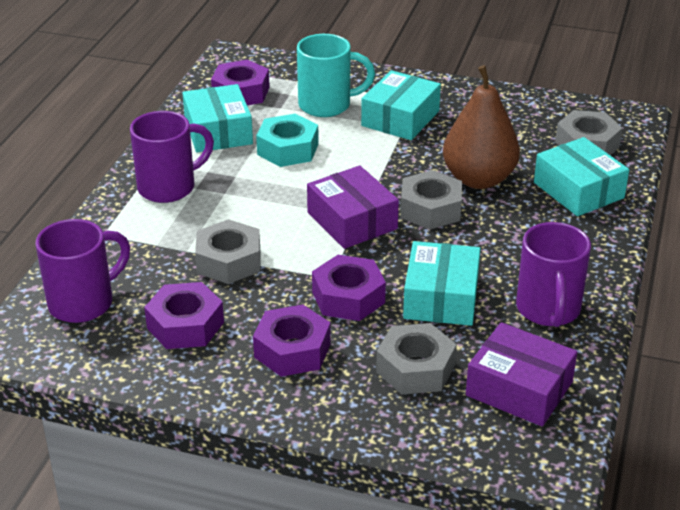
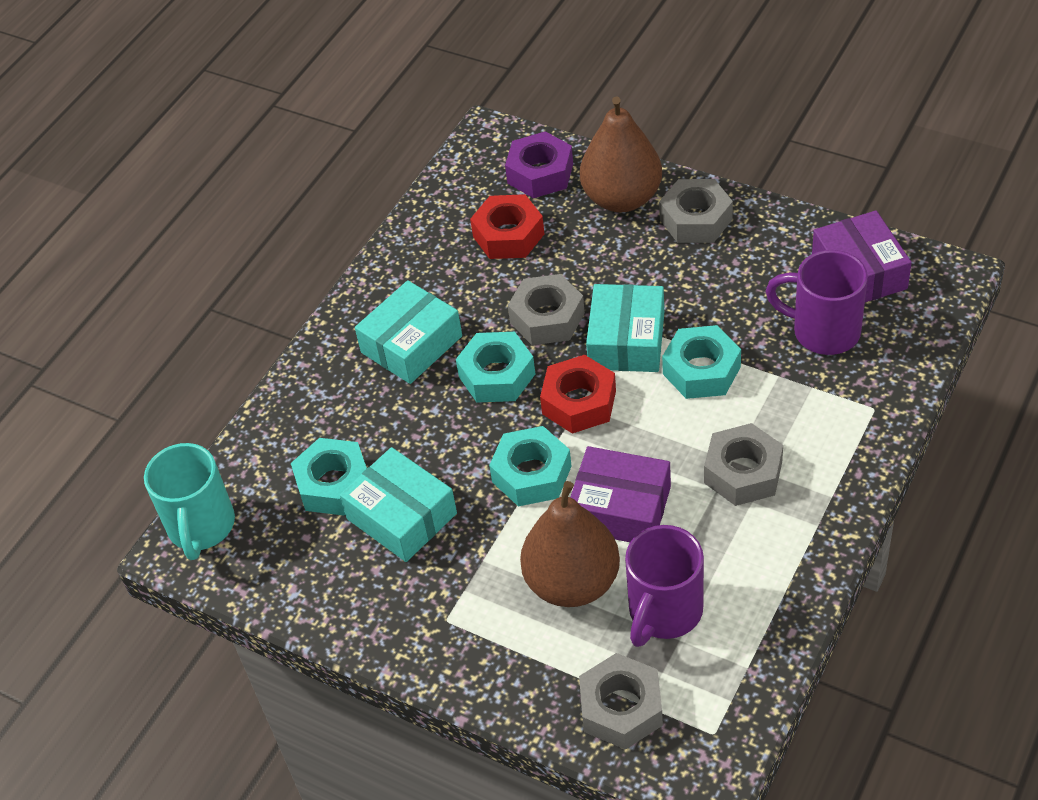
brown pear: [443,65,520,189] = 1 -> [520,481,620,607] [580,96,662,212] = 2
purple mug: [35,219,130,323] [130,111,214,203] [516,222,591,327] = 3 -> [625,525,704,647] [766,250,868,355] = 2
purple nut: [144,282,224,349] [211,60,270,106] [253,305,331,377] [312,255,386,321] = 4 -> [505,131,573,198] = 1
red nut: none = 0 -> [470,194,544,259] [540,355,616,433] = 2
turquoise box: [182,84,253,152] [361,70,441,140] [403,241,480,326] [534,137,629,216] = 4 -> [340,447,457,562] [355,280,462,384] [586,284,664,372] = 3
turquoise nut: [256,114,319,167] = 1 -> [291,438,367,516] [456,332,535,402] [489,426,572,506] [662,325,741,399] = 4

